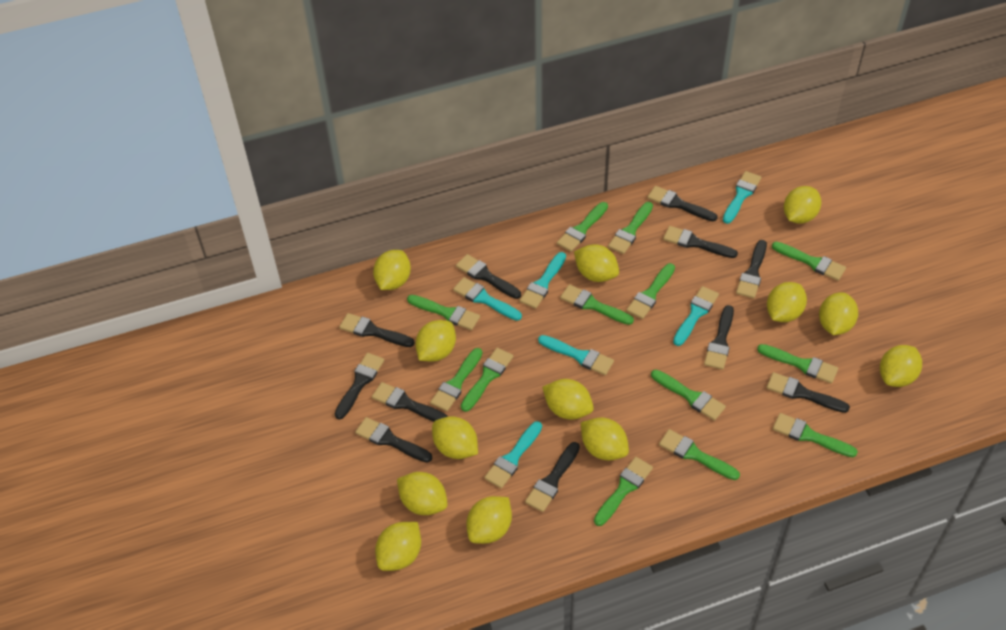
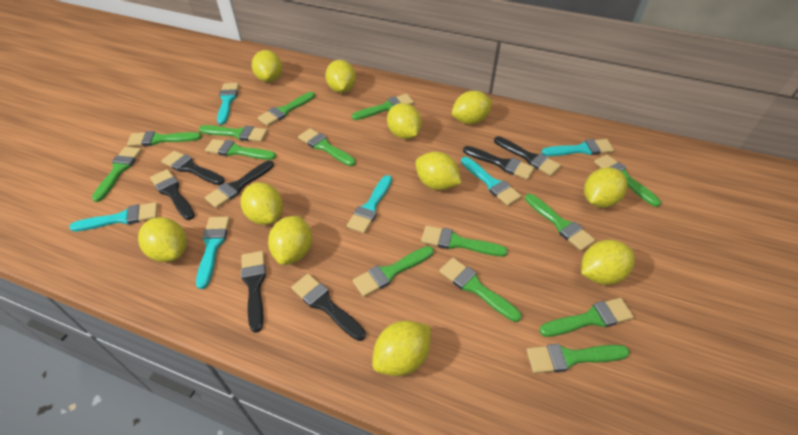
black brush: [335,353,384,420] [339,313,415,347] [355,417,432,463] [372,382,448,422] [456,254,521,299] [525,442,580,512] [647,186,718,221] [663,226,738,258] [704,305,734,370] [736,240,767,298] [767,372,850,413] = 11 -> [150,169,195,220] [161,151,225,185] [205,161,274,208] [241,251,266,333] [291,274,366,341] [463,146,535,180] [494,136,561,176] = 7
green brush: [407,295,480,330] [430,348,482,411] [461,348,513,412] [557,202,608,252] [560,284,634,325] [594,457,653,526] [608,202,653,254] [626,263,675,319] [651,370,726,421] [659,429,740,480] [757,344,838,383] [772,242,846,281] [773,413,858,457] = 13 -> [92,147,142,202] [127,131,202,146] [199,125,267,142] [205,139,276,160] [258,92,315,126] [298,128,356,166] [352,94,414,120] [353,246,434,297] [421,225,508,257] [439,258,522,322] [525,194,595,251] [526,344,630,373] [539,298,634,337] [594,154,661,207] = 14
yellow lemon: [373,250,411,290] [375,522,421,571] [397,472,447,515] [415,320,456,362] [432,416,478,459] [466,496,512,544] [542,379,594,420] [574,244,619,282] [581,417,629,460] [767,282,807,322] [784,186,821,224] [819,292,858,335] [880,345,922,387] = 13 -> [138,217,187,262] [241,182,283,225] [252,50,282,82] [268,216,312,265] [325,60,356,93] [372,321,431,376] [387,103,422,139] [416,152,461,190] [452,91,493,124] [581,240,635,285] [584,167,627,208] = 11

